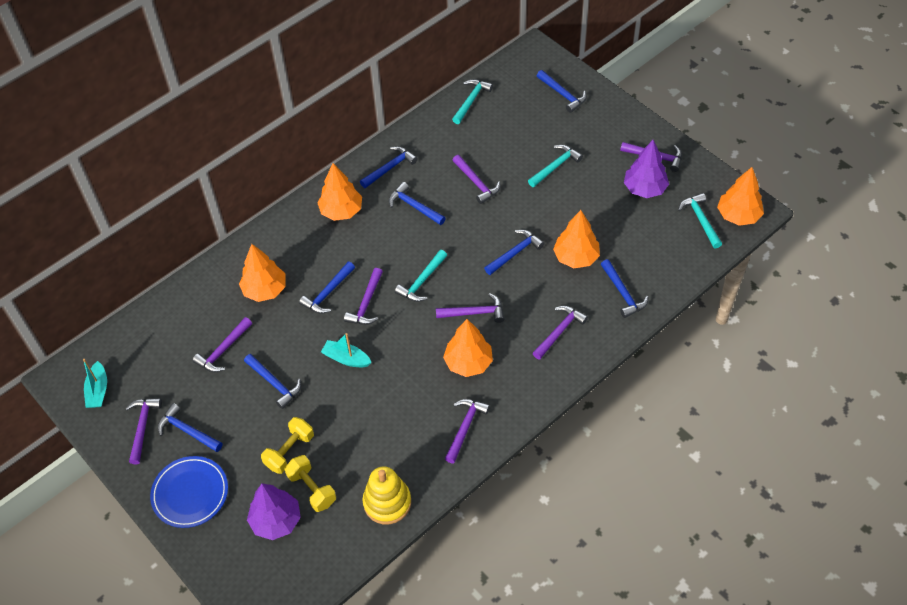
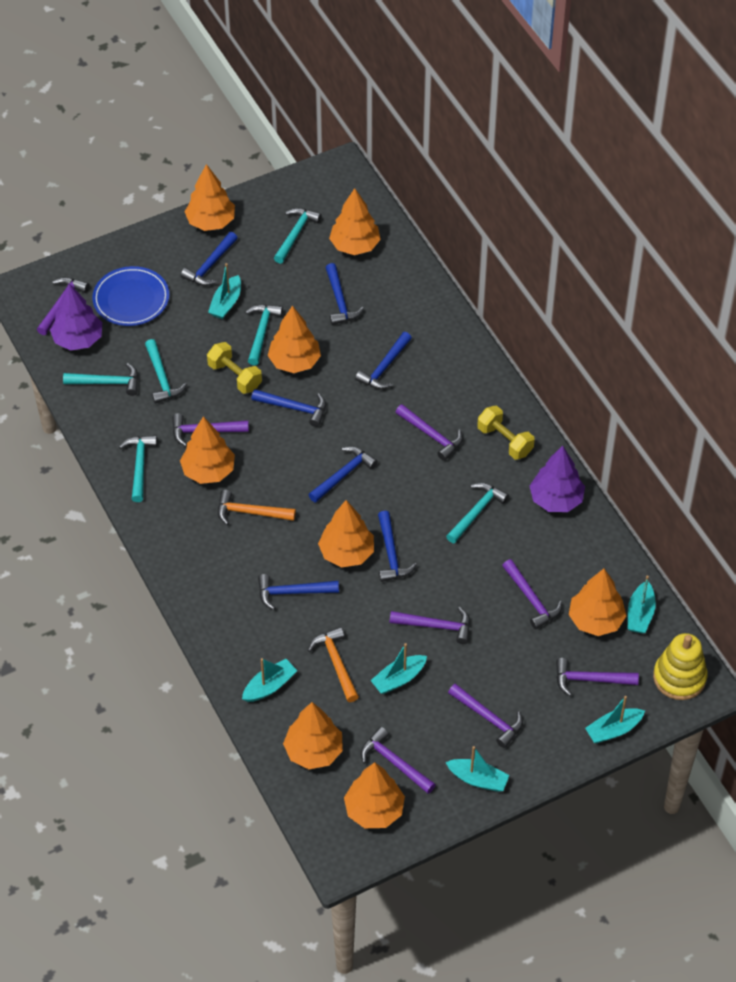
blue hammer: [158,403,223,452] [244,354,301,409] [299,262,355,314] [360,146,418,188] [389,182,446,225] [484,230,544,275] [537,70,587,113] [601,259,649,318] = 8 -> [181,232,238,286] [251,389,326,427] [258,574,339,610] [308,446,378,503] [326,263,364,325] [355,332,412,389] [378,511,417,582] = 7
orange hammer: none = 0 -> [218,490,296,525] [308,627,359,702] = 2
orange tree: [239,244,286,302] [317,163,362,221] [443,319,493,377] [553,210,600,268] [717,167,764,226] = 5 -> [180,416,235,484] [185,164,235,231] [268,306,321,373] [283,702,343,769] [318,500,374,567] [329,188,381,255] [344,762,405,828] [569,569,626,636] = 8
turquoise boat: [83,359,107,408] [321,333,372,367] = 2 -> [208,263,241,319] [242,658,297,702] [370,643,427,694] [445,746,510,792] [585,696,645,743] [628,575,656,633] = 6
turquoise hammer: [395,250,447,302] [452,79,493,124] [528,145,583,187] [678,193,722,249] = 4 -> [63,363,138,396] [119,435,157,502] [145,339,187,404] [246,305,283,365] [274,208,321,264] [446,483,509,543] = 6

